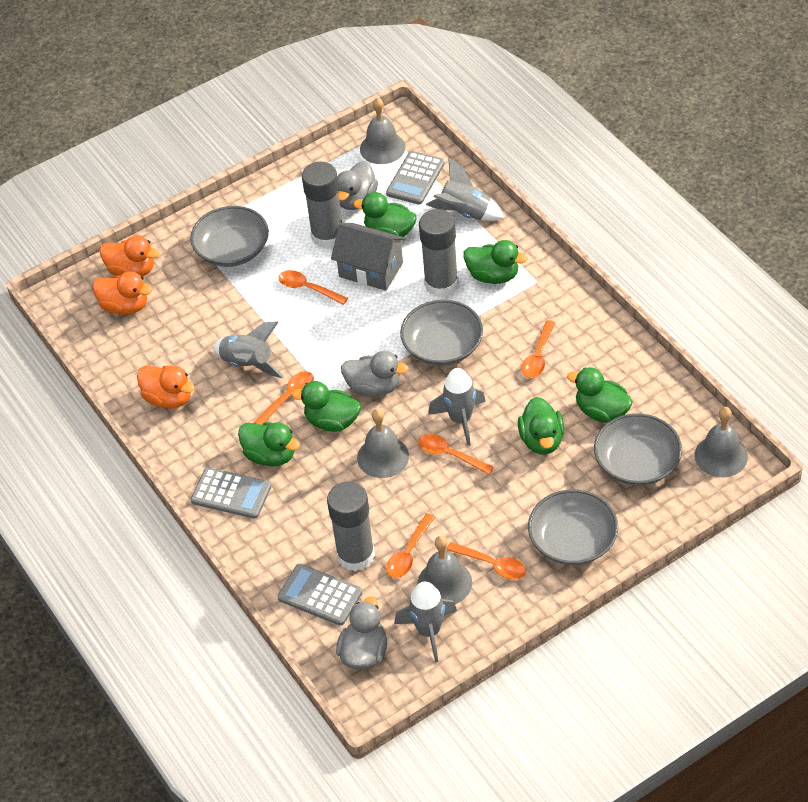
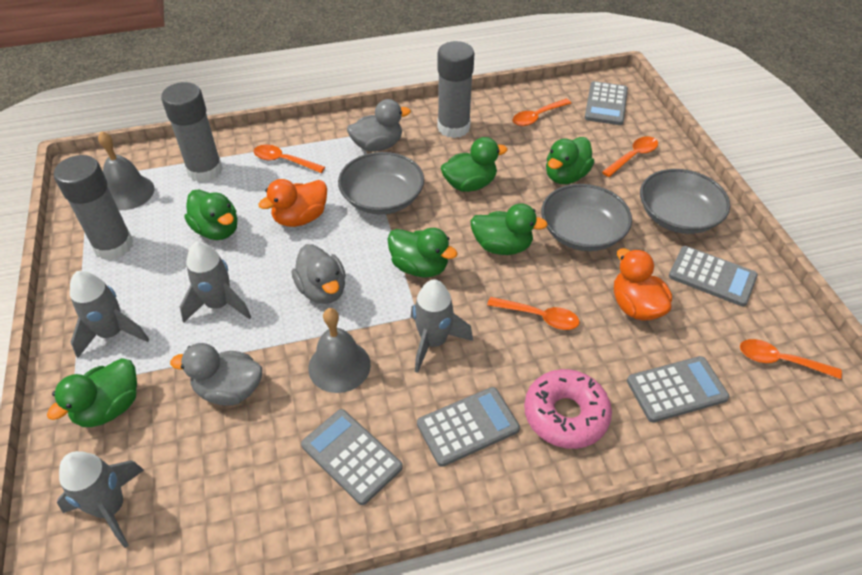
grey bell: [357,409,409,478] [360,97,405,164] [418,536,472,604] [694,407,748,477] = 4 -> [98,131,154,210] [308,308,371,393] = 2
grey bowl: [190,206,269,267] [400,300,483,366] [528,489,618,565] [594,413,682,486] = 4 -> [338,152,424,215] [541,184,632,251] [640,169,730,234] = 3
grey calculator: [191,467,271,519] [278,564,362,626] [386,151,445,205] = 3 -> [301,409,403,505] [417,387,520,467] [585,81,628,125] [627,356,729,422] [669,246,758,307] = 5
grey house: [331,223,406,291] = 1 -> none = 0
orange duck: [92,271,152,315] [100,235,159,277] [137,366,195,409] = 3 -> [258,179,327,227] [614,248,672,321] = 2
orange spoon: [254,371,314,425] [279,270,348,305] [386,513,435,578] [418,434,494,475] [446,542,526,579] [521,320,555,378] = 6 -> [254,145,325,173] [487,297,579,330] [513,99,571,126] [602,136,658,177] [740,339,842,379] = 5
pink donut: none = 0 -> [524,369,612,449] = 1

